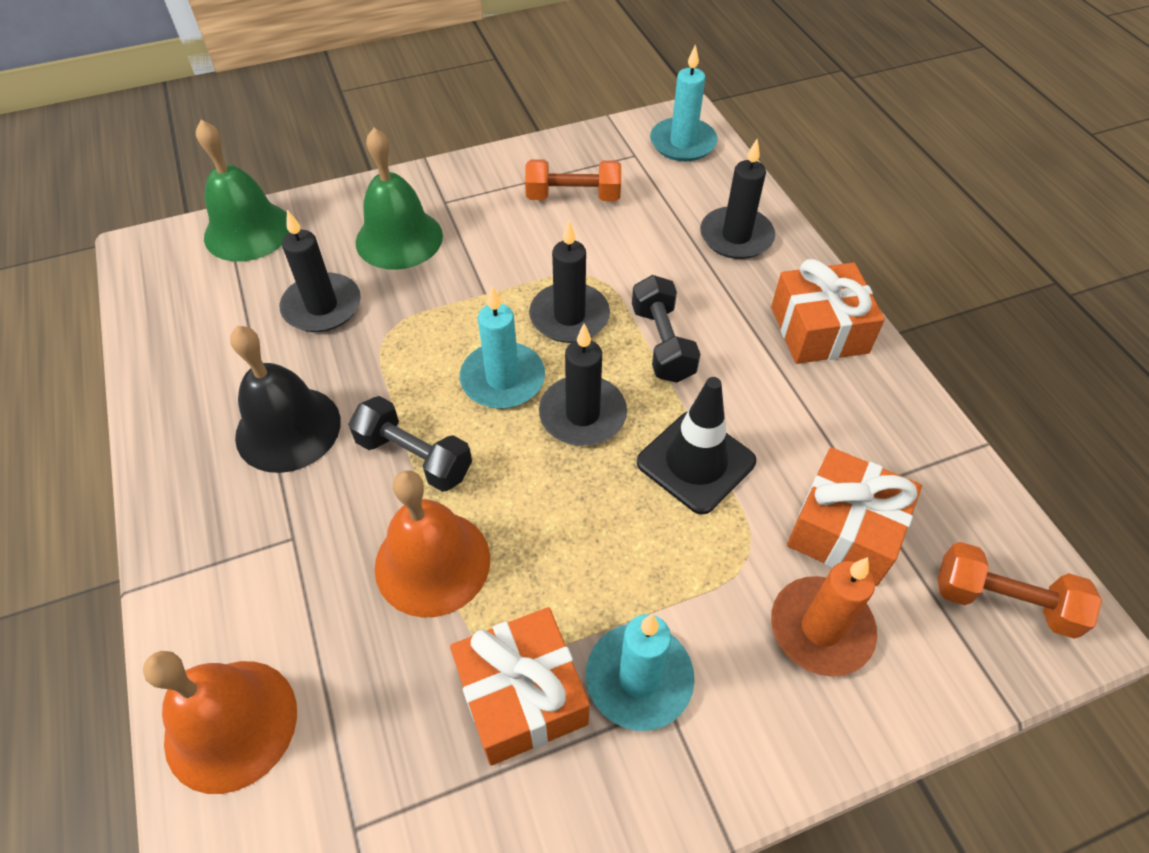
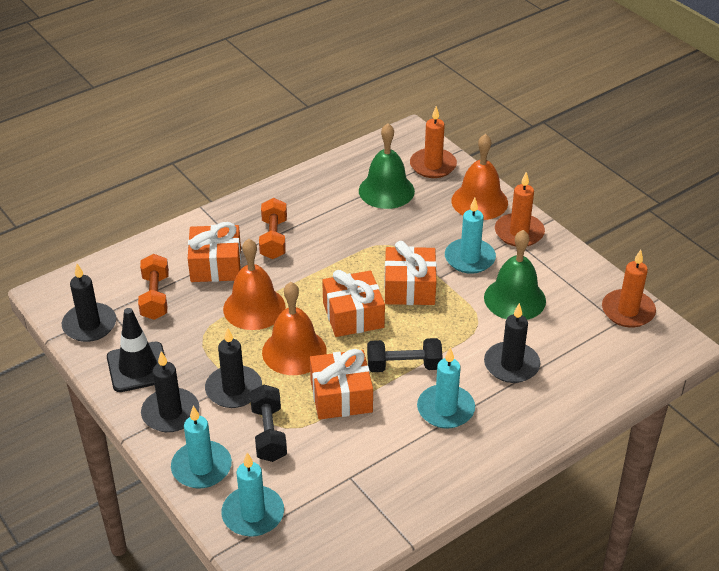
black bell: [230,326,341,473] = 1 -> none = 0
orange bell: [143,651,297,794] [375,470,490,617] = 2 -> [223,239,286,330] [262,282,327,375] [451,134,508,220] = 3
orange candle: [771,557,877,677] = 1 -> [410,106,457,178] [495,172,545,246] [602,250,656,327] = 3
orange gift: [450,607,590,766] [771,259,885,364] [787,447,922,586] = 3 -> [188,222,241,282] [310,349,373,420] [322,270,385,337] [384,241,437,305] = 4
turquoise candle: [460,286,545,409] [586,614,695,731] [650,44,718,161] = 3 -> [171,406,232,489] [221,453,284,537] [417,347,475,429] [445,198,496,274] = 4

